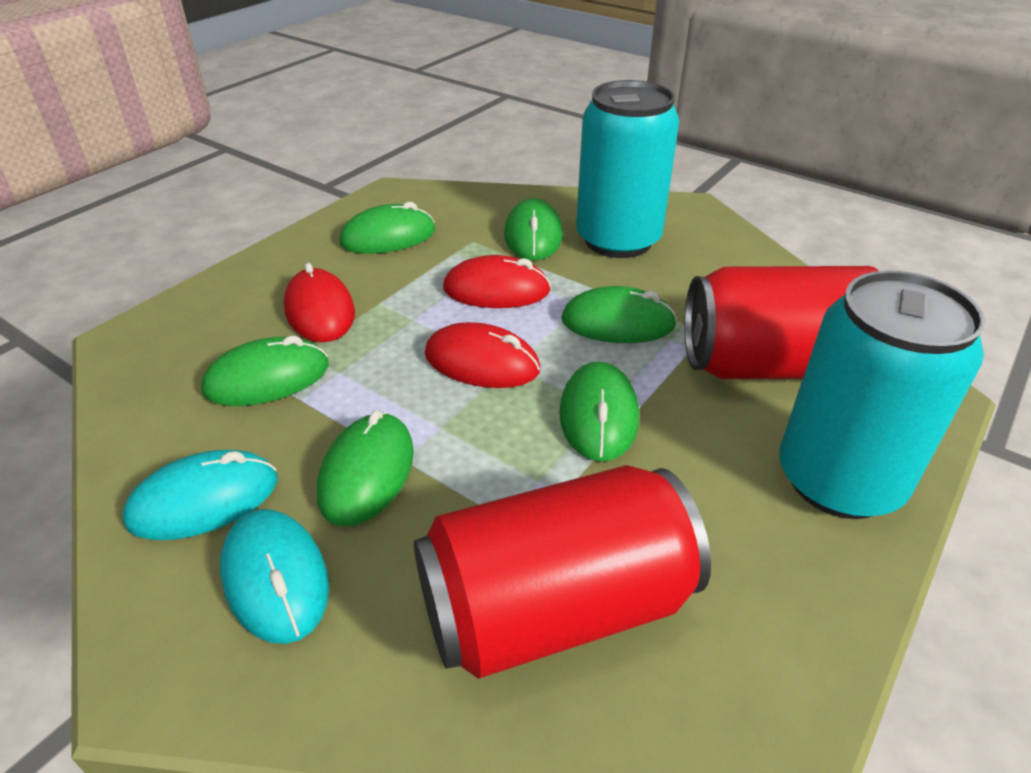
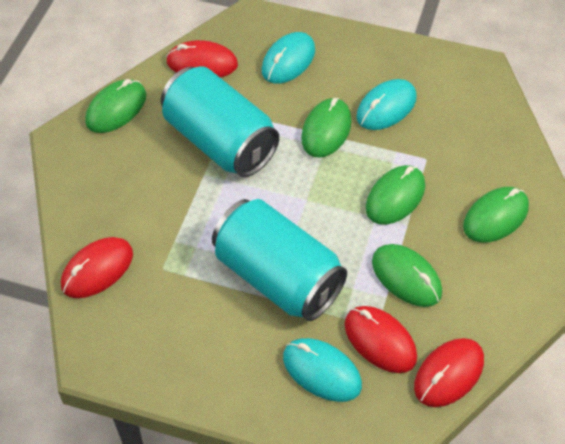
green mouse: [201,336,329,406] [317,410,414,526] [339,202,435,254] [504,198,563,261] [559,362,639,462] [561,286,677,343] = 6 -> [85,79,146,133] [301,98,352,158] [366,165,425,225] [372,244,442,307] [463,187,529,243] = 5
red can: [414,465,711,679] [684,266,879,379] = 2 -> none = 0
red mouse: [284,263,355,342] [425,322,541,388] [443,255,551,308] = 3 -> [61,237,133,298] [166,40,238,78] [345,306,417,373] [414,338,484,407] = 4
turquoise mouse: [122,450,277,540] [220,509,329,644] = 2 -> [262,32,315,84] [283,338,362,402] [356,79,417,130] = 3

